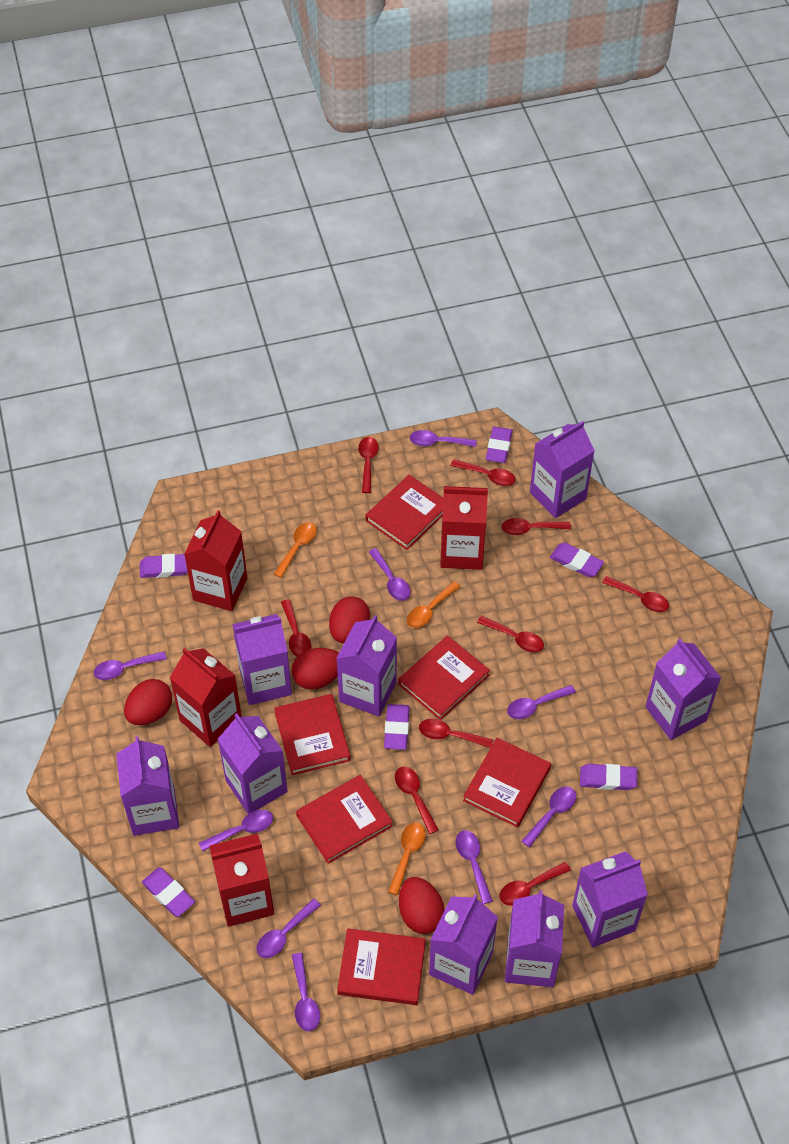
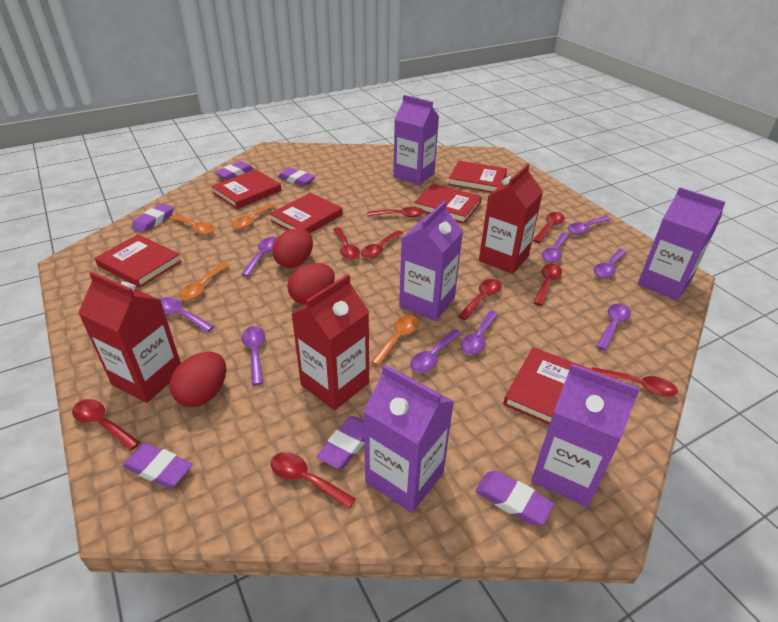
orange spoon: [274,522,317,578] [388,822,426,895] [407,581,460,628] = 3 -> [169,215,215,235] [179,263,229,300] [232,203,276,229] [371,315,419,366] = 4
purple carton: [116,736,179,836] [218,713,288,814] [232,614,292,705] [337,615,397,717] [429,894,498,995] [505,890,564,987] [530,421,595,518] [572,851,648,947] [645,639,721,740] = 9 -> [363,364,454,513] [393,95,439,185] [399,201,463,321] [531,364,640,507] [638,187,726,300] = 5
red carton: [169,648,242,747] [184,510,247,611] [209,833,274,927] [440,486,488,570] = 4 -> [78,272,181,403] [292,274,369,410] [479,164,543,274] = 3
red egg: [124,679,172,725] [291,648,339,690] [329,597,370,643] [399,877,445,934] = 4 -> [169,352,226,407] [272,228,313,268] [287,263,335,305] = 3

